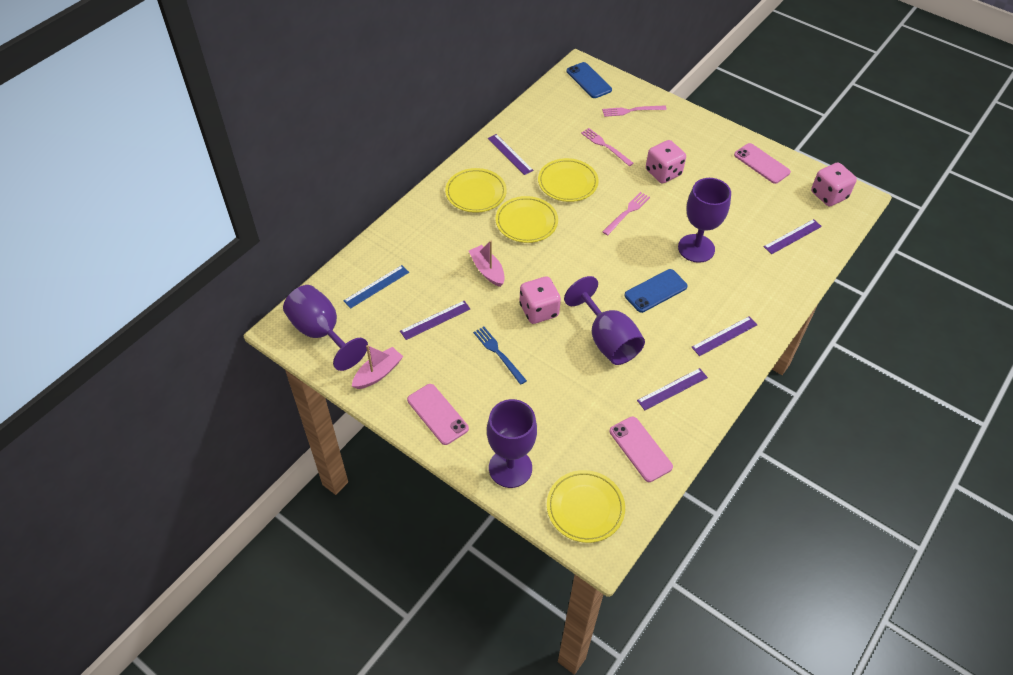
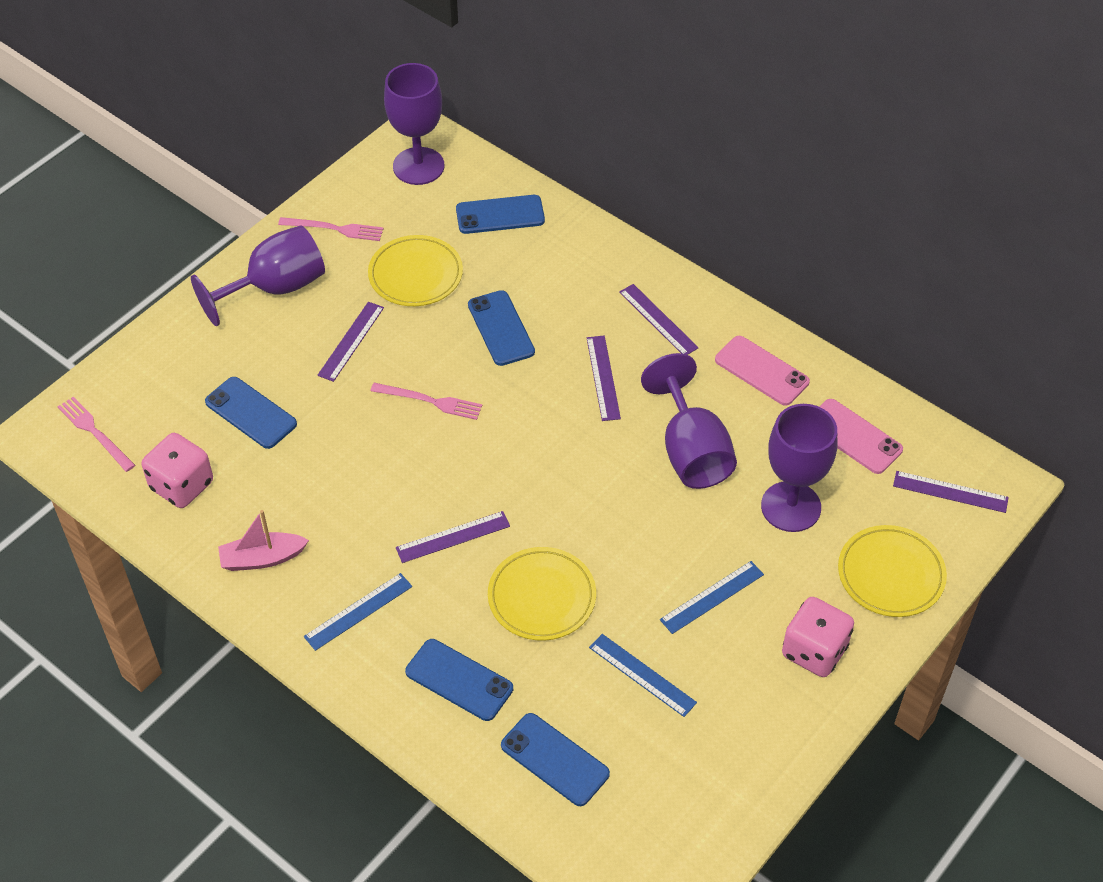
blue fork: [473,327,527,385] = 1 -> none = 0
blue phone: [567,62,612,98] [624,269,688,313] = 2 -> [205,377,297,449] [405,639,513,721] [456,195,545,234] [468,290,535,366] [501,713,610,806] = 5
blue ruler: [343,265,409,308] = 1 -> [304,573,412,651] [589,634,697,717] [660,561,764,634] = 3
pink boat: [352,345,403,389] [469,241,505,287] = 2 -> [218,510,309,571] = 1
pink dice: [519,276,561,324] [646,140,686,183] [811,162,857,206] = 3 -> [142,433,213,508] [782,597,854,677] = 2
pink phone: [407,384,469,445] [610,417,673,482] [734,143,791,184] = 3 -> [715,336,810,406] [819,399,903,474] = 2
yellow plate: [445,168,507,213] [495,196,558,243] [538,158,599,202] [547,470,625,543] = 4 -> [368,235,463,306] [488,547,596,641] [838,525,947,617] = 3

